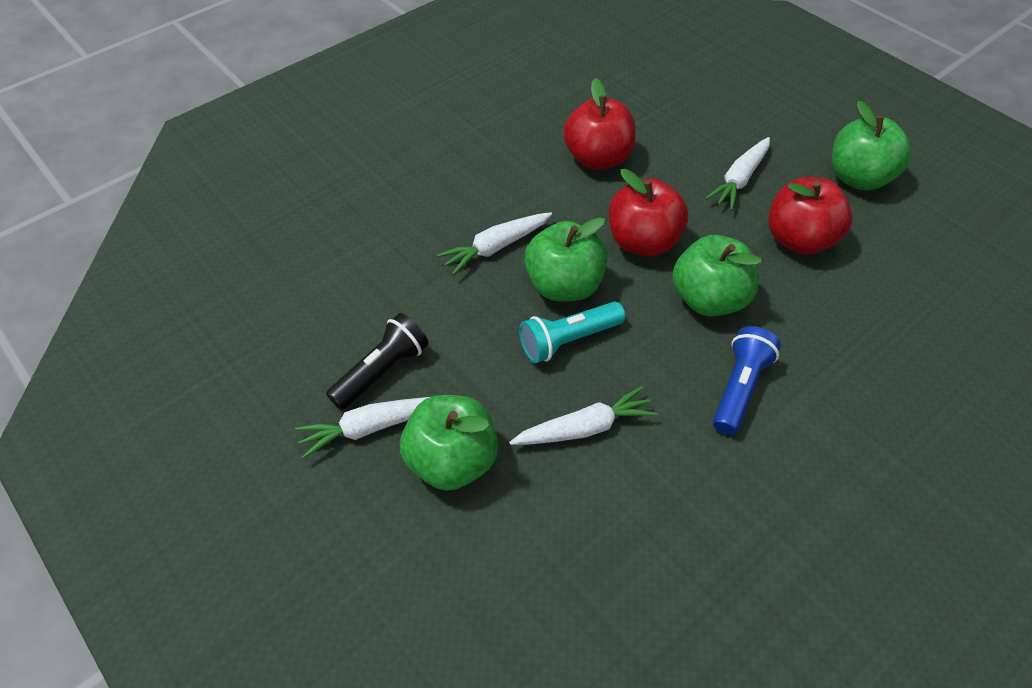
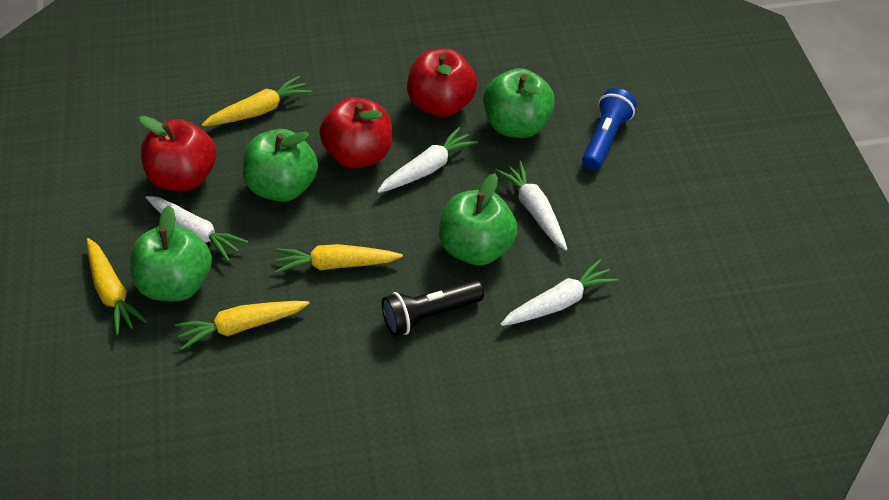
turquoise flashlight: [519,302,625,363] = 1 -> none = 0
yellow carrot: none = 0 -> [87,238,147,336] [175,301,309,350] [202,76,311,126] [274,244,403,274] = 4

